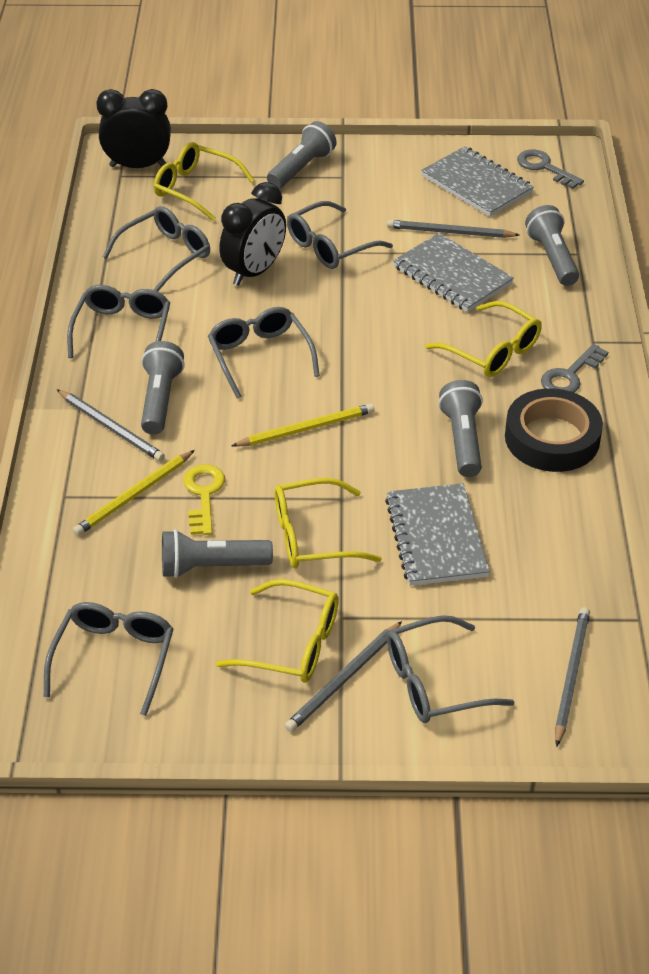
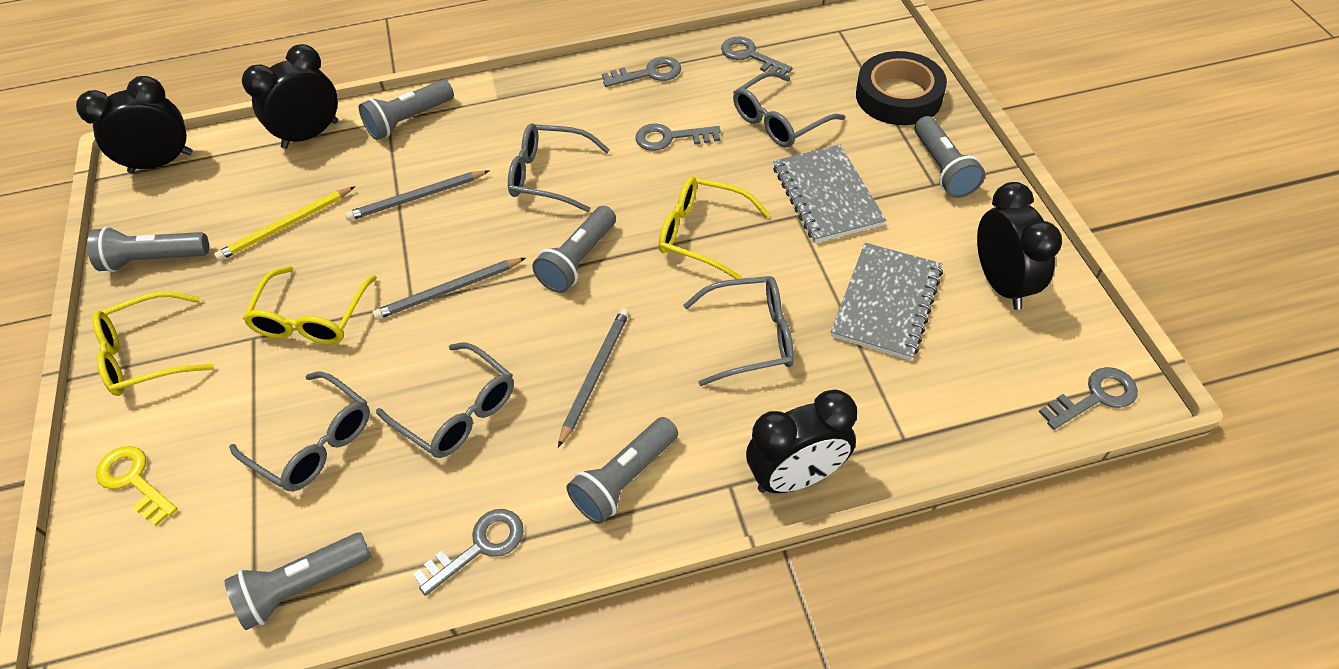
black clock: [96,89,171,168] [219,182,286,286] = 2 -> [76,76,193,173] [242,44,338,149] [746,390,857,493] [977,182,1062,310] = 4
grey flashlight: [141,341,185,435] [162,529,273,578] [267,121,337,188] [439,380,483,477] [525,205,579,286] = 5 -> [87,227,209,272] [224,532,372,630] [359,80,454,140] [532,206,616,293] [567,417,678,524] [914,116,985,198] = 6
grey glasses: [44,602,173,716] [67,285,170,358] [103,206,210,292] [208,307,320,399] [287,201,393,269] [387,615,515,723] = 6 -> [229,371,370,491] [376,342,514,458] [508,124,610,212] [683,276,794,386] [733,71,845,148] = 5
grey key: [517,149,584,189] [541,344,608,393] = 2 -> [413,509,524,596] [602,57,681,87] [635,124,721,151] [721,36,793,75] [1039,367,1138,430] = 5
grey notebook: [385,483,490,586] [393,233,514,312] [421,146,534,217] = 3 -> [773,145,886,243] [831,243,943,360] = 2
grey pencil: [57,389,165,461] [285,621,402,732] [387,220,519,238] [555,607,590,747] = 4 -> [345,171,489,221] [372,258,526,320] [558,308,629,447] = 3
yellow glasses: [154,142,255,221] [216,579,339,683] [275,478,382,568] [426,301,542,377] = 4 -> [92,291,214,396] [243,266,377,344] [659,177,770,279] = 3
yellow pencil: [73,450,195,536] [232,404,375,447] = 2 -> [214,186,355,261] = 1

